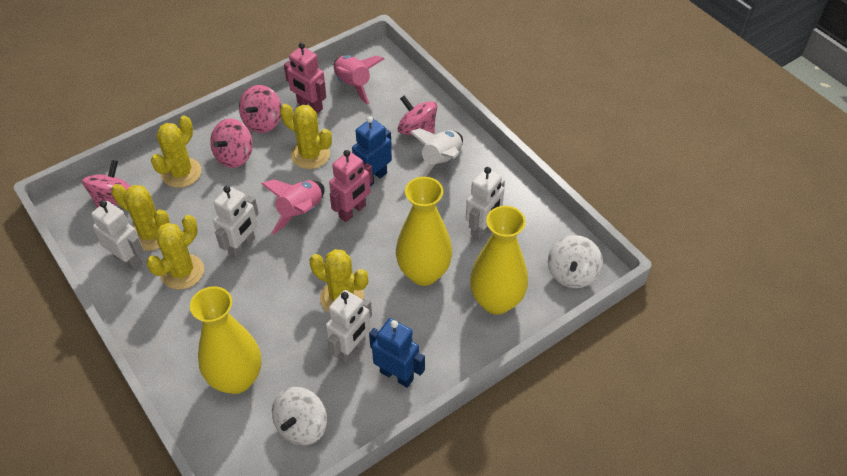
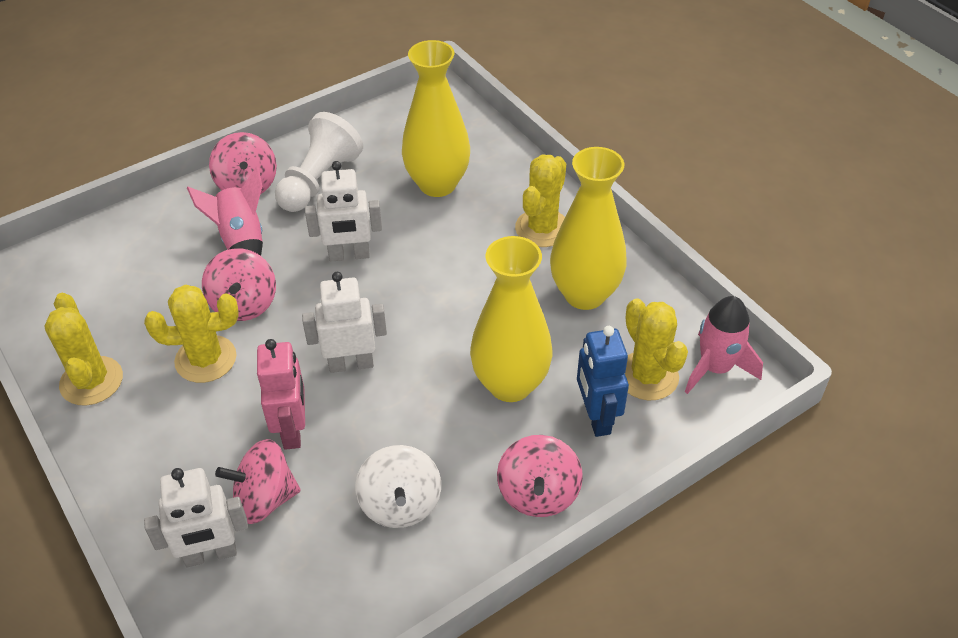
blue robot: [352,116,392,186] [369,318,425,388] = 2 -> [577,326,629,437] = 1
pink robot: [284,43,326,114] [329,150,373,222] = 2 -> [257,339,305,450] = 1
white pawn: none = 0 -> [275,112,363,212] = 1
white robot: [91,200,144,271] [213,186,259,259] [326,290,372,363] [466,167,505,240] = 4 -> [144,468,248,567] [302,272,387,373] [305,161,382,261] = 3
white rocket: [410,128,463,177] = 1 -> none = 0
white spinning top: [272,387,327,445] [548,235,603,288] = 2 -> [355,445,441,528] = 1
yellow cactus: [111,184,170,251] [146,215,204,289] [151,116,201,188] [280,104,332,169] [310,249,368,312] = 5 -> [45,293,123,406] [144,285,239,383] [515,155,566,247] [625,298,688,400] = 4

